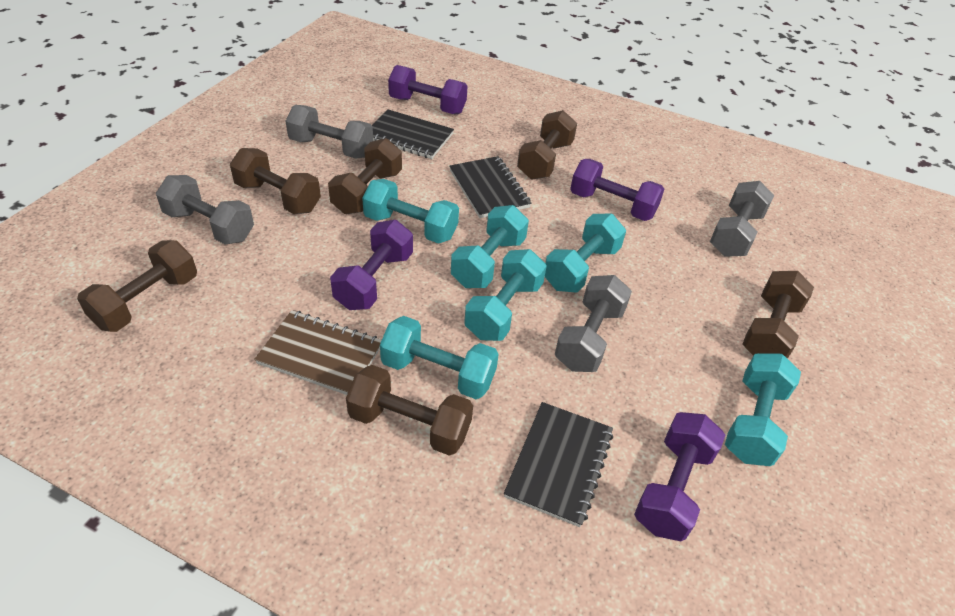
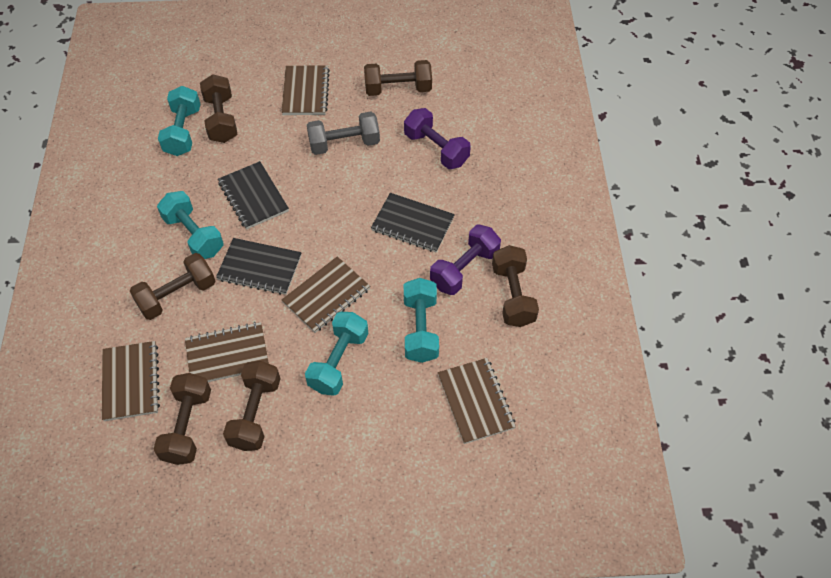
brown notebook: [254,310,382,395] = 1 -> [102,341,160,421] [185,322,269,382] [281,65,330,115] [281,256,370,333] [438,358,516,444] = 5
grey dumbbell: [156,175,254,245] [286,105,373,159] [555,275,632,372] [710,181,774,257] = 4 -> [307,112,380,155] = 1
purple dumbbell: [330,220,413,310] [388,65,467,114] [570,159,664,221] [634,412,725,541] = 4 -> [404,108,471,169] [430,225,501,295] = 2
turquoise dumbbell: [362,179,459,244] [380,316,499,399] [451,205,529,288] [464,249,547,341] [545,214,626,293] [725,353,801,466] = 6 -> [157,191,224,259] [158,86,200,156] [305,312,368,396] [404,278,439,363] = 4

